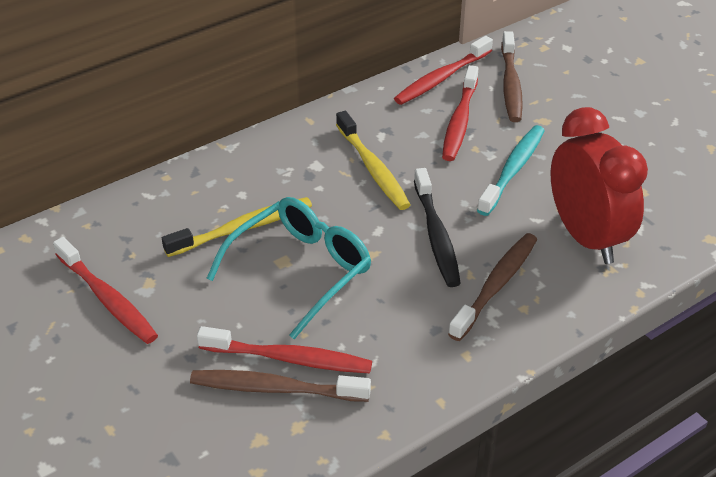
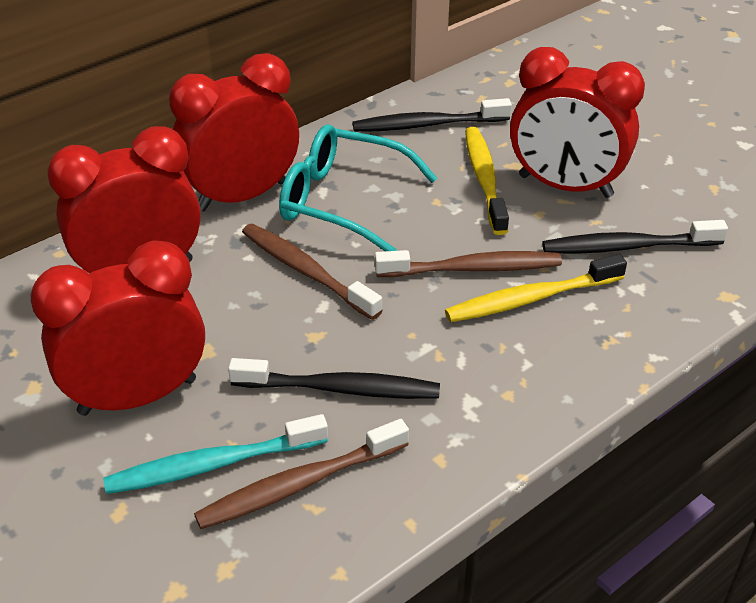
black toothbrush: [414,168,461,287] = 1 -> [228,358,440,399] [353,98,512,132] [542,220,728,254] = 3
red clock: [550,107,648,264] = 1 -> [31,240,205,416] [47,126,201,273] [169,53,299,211] [510,47,645,198] = 4
red toothbrush: [53,237,158,344] [197,326,372,373] [394,36,493,105] [442,65,479,161] = 4 -> none = 0

